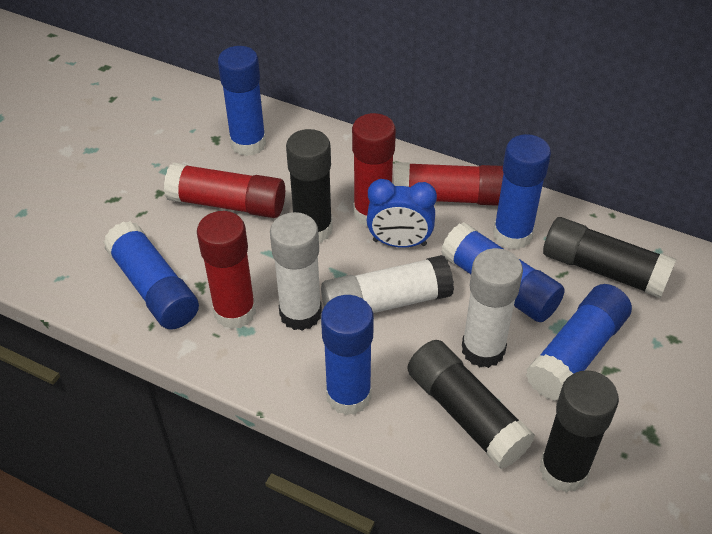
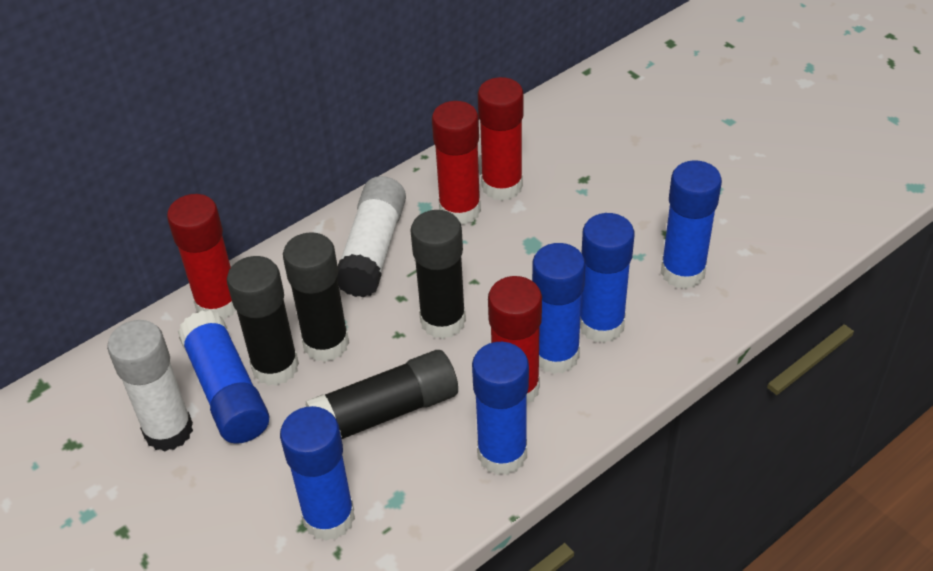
blue clock: [367,179,437,248] = 1 -> none = 0
white glue stick: [270,212,322,331] [321,255,454,313] [462,248,523,368] = 3 -> [107,320,193,452] [337,176,406,297] = 2

